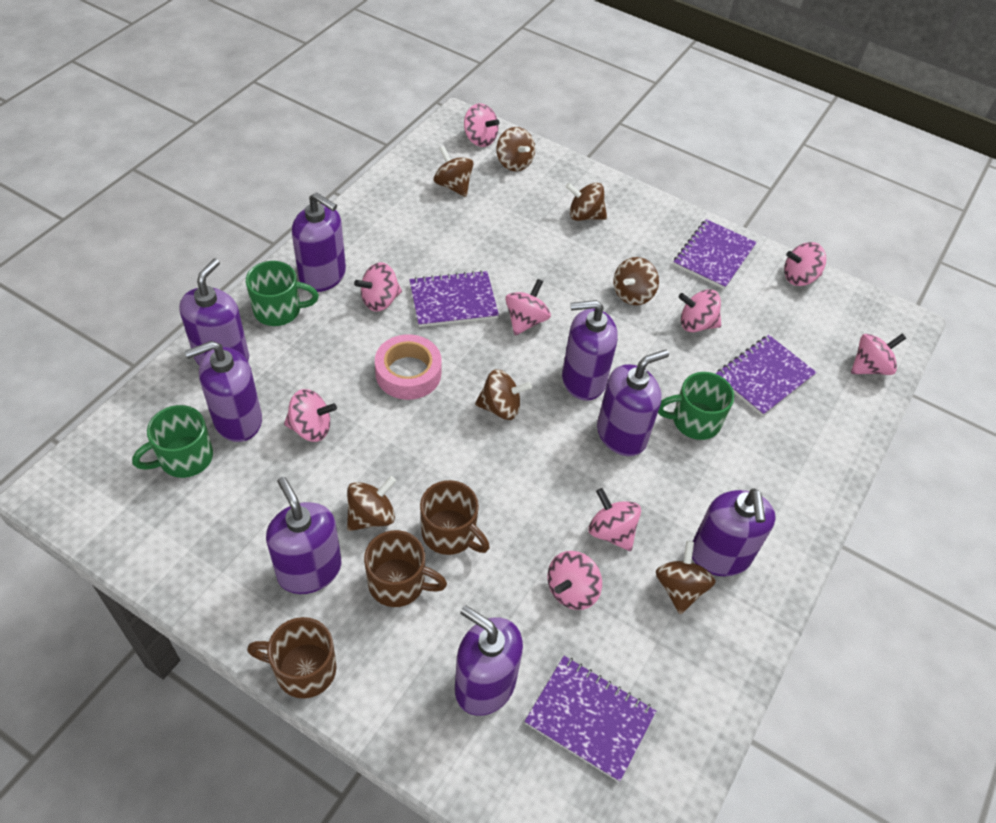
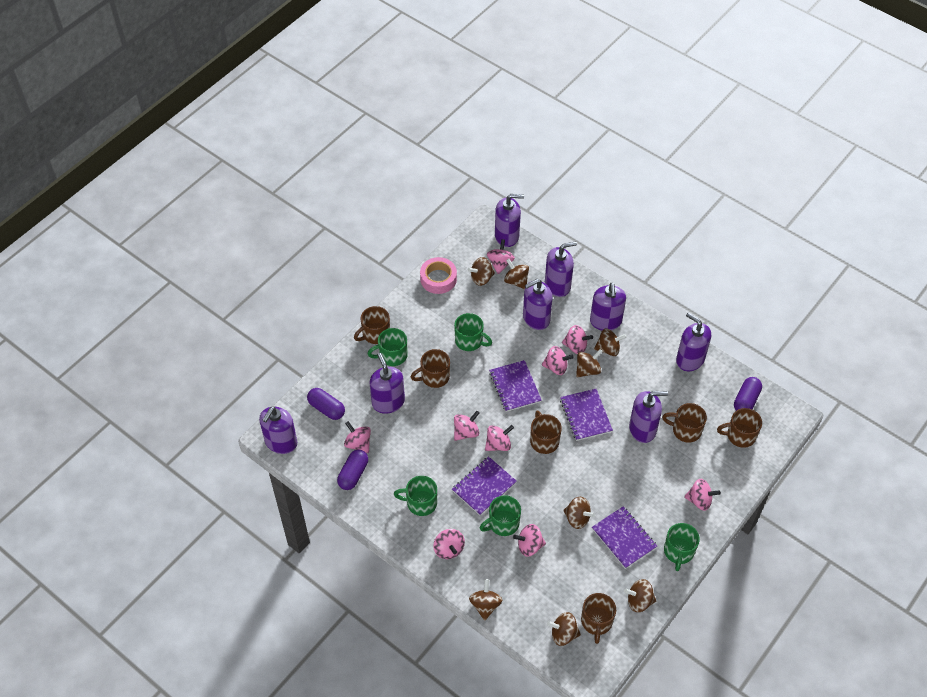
brown mug: [247,617,336,698] [364,530,447,607] [420,480,490,555] = 3 -> [354,306,390,344] [411,349,450,388] [530,410,562,454] [581,593,616,644] [662,403,707,443] [717,408,762,448] = 6
brown spinning top: [347,476,396,531] [434,146,473,197] [475,369,532,420] [496,127,535,171] [566,182,607,221] [613,257,659,305] [656,541,716,614] = 7 -> [468,257,495,286] [469,579,503,621] [504,259,529,289] [547,612,581,646] [563,497,595,529] [576,349,603,377] [594,328,626,356] [624,579,656,612] = 8
green mug: [132,405,213,478] [246,261,319,326] [658,372,735,440] = 3 -> [367,328,408,366] [394,476,437,516] [454,313,492,351] [479,495,521,536] [664,523,700,571] = 5
purple capsule: none = 0 -> [307,388,345,420] [337,449,368,490] [734,377,762,411] = 3

